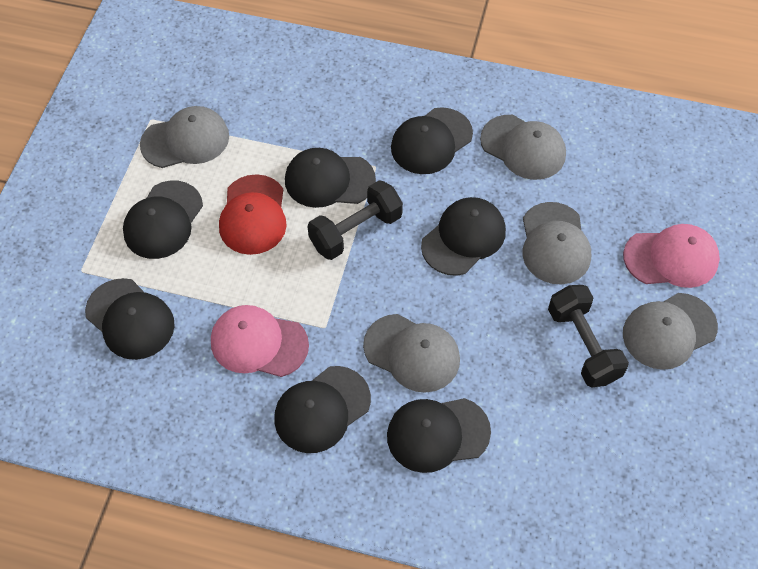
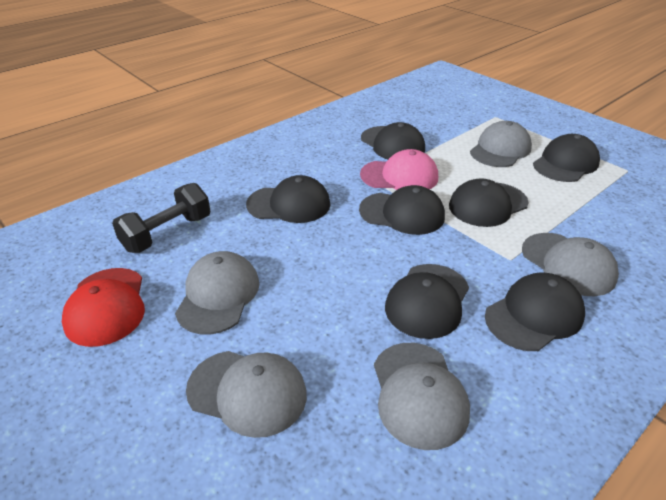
black dumbbell: [307,180,403,260] [548,285,629,387] = 2 -> [112,183,210,253] = 1
pink cap: [211,305,309,377] [623,224,720,288] = 2 -> [360,149,438,190] = 1

